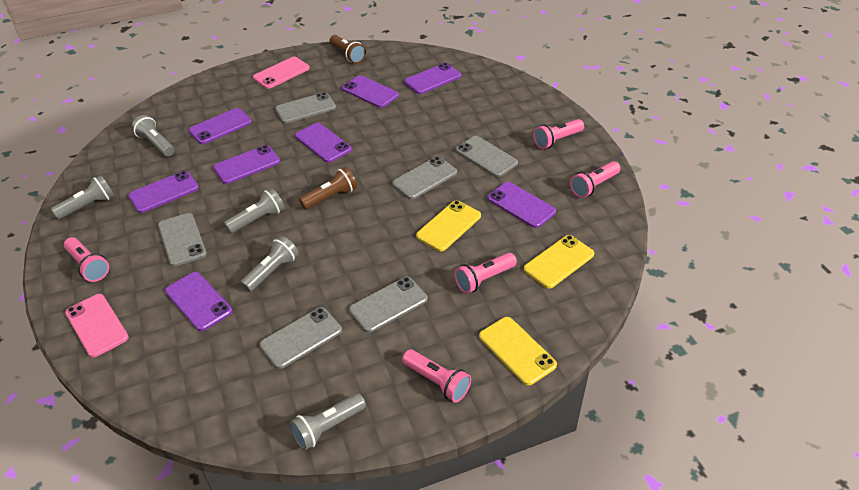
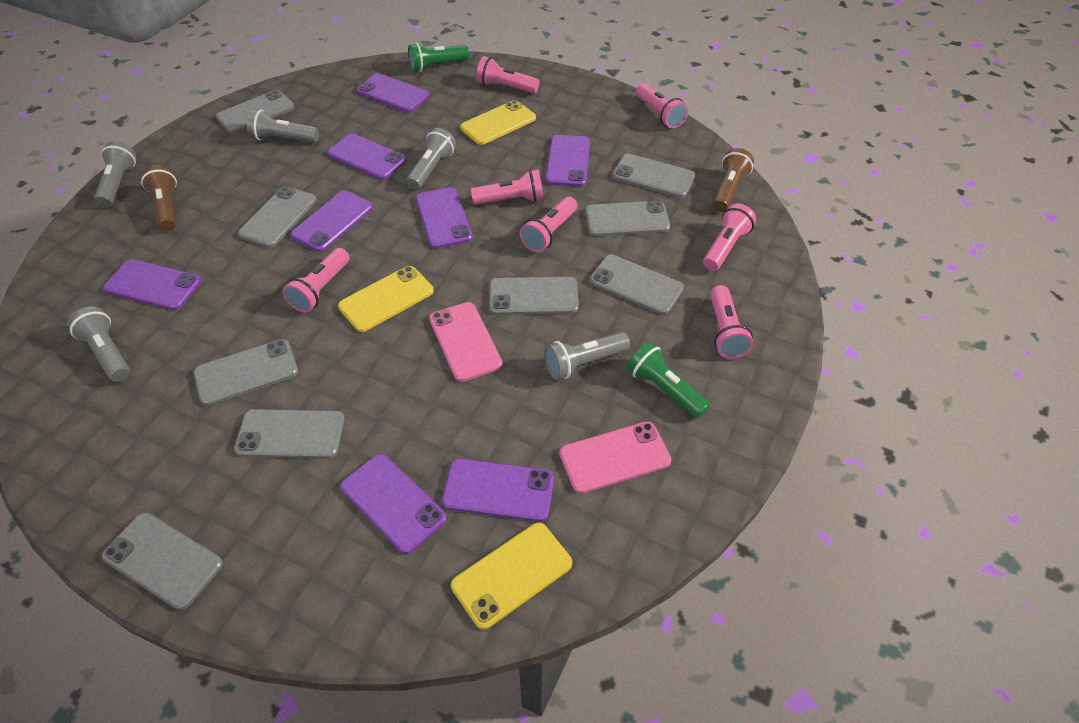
green flashlight: none = 0 -> [408,43,470,72] [627,342,710,418] = 2
grey phone: [158,213,207,267] [259,307,342,369] [275,92,336,123] [349,277,428,333] [392,156,457,199] [456,136,518,177] = 6 -> [102,512,223,610] [194,339,298,406] [216,90,294,134] [234,409,345,459] [238,186,317,248] [489,277,579,315] [585,201,670,236] [590,254,684,315] [612,154,695,198] = 9
pink flashlight: [64,237,109,282] [402,350,471,403] [454,253,517,294] [533,119,584,149] [570,161,620,198] = 5 -> [283,248,350,313] [471,169,544,205] [476,56,540,94] [520,197,577,252] [636,83,688,129] [703,203,756,271] [710,285,753,359] = 7

